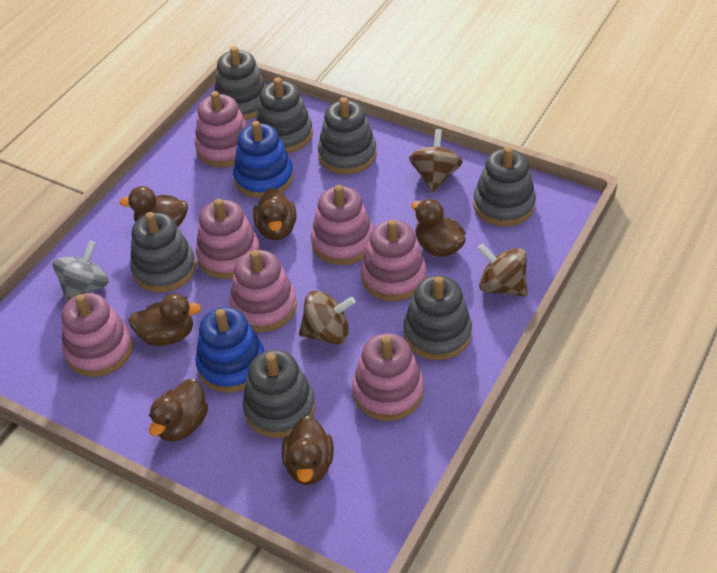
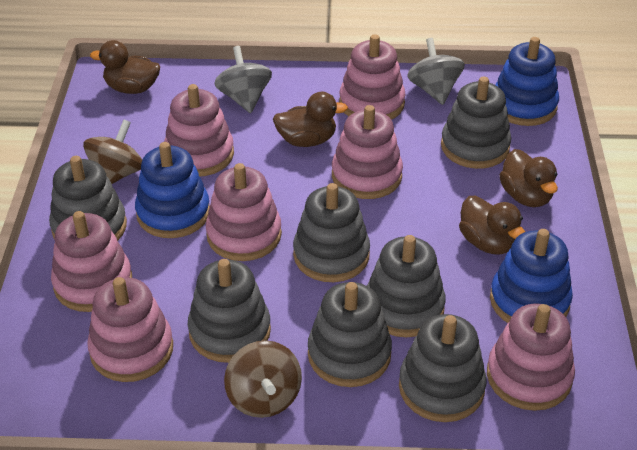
blue stacking toy: [195,307,264,393] [233,121,293,199] = 2 -> [135,142,210,238] [490,229,573,323] [495,37,559,126] = 3
brown duck: [119,186,188,227] [129,294,201,346] [149,379,208,442] [253,188,296,240] [282,416,334,485] [411,199,466,257] = 6 -> [90,40,160,94] [273,92,348,147] [459,196,525,254] [499,149,558,207] = 4
brown spinning top: [299,291,355,345] [409,129,462,193] [477,244,527,297] = 3 -> [83,120,142,184] [224,340,302,418] = 2
grey spinning top: [53,240,109,303] = 1 -> [214,46,272,113] [407,38,465,105] = 2

